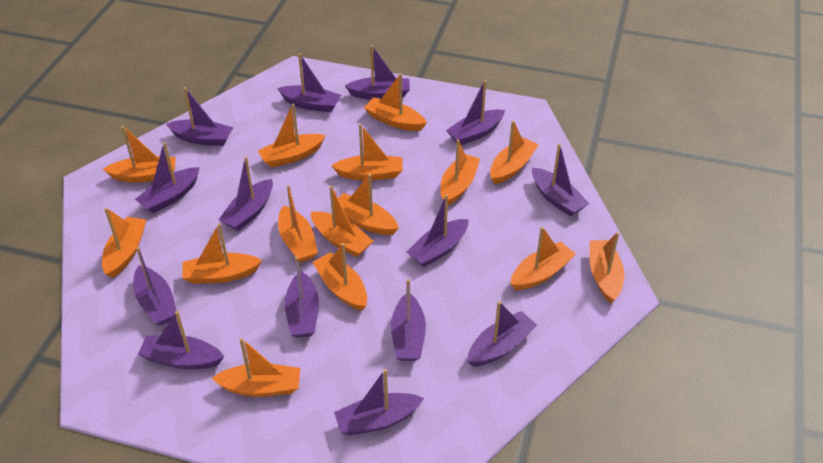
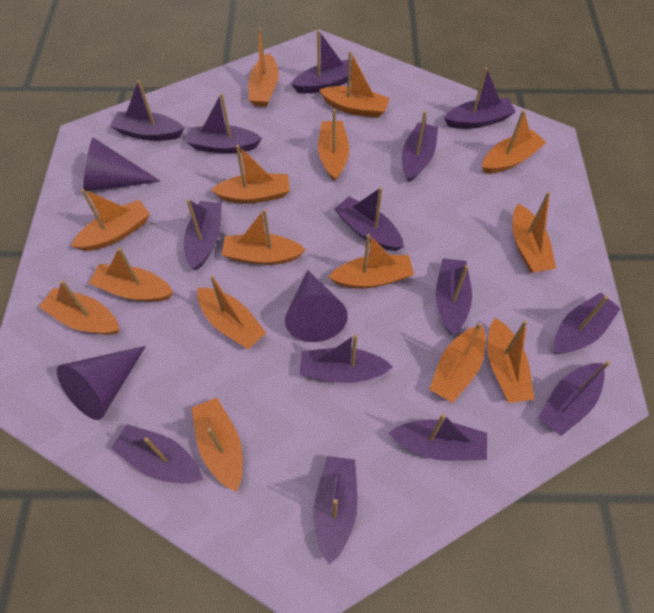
purple cone: none = 0 -> [57,346,146,420] [83,138,161,191] [285,270,348,342] = 3

